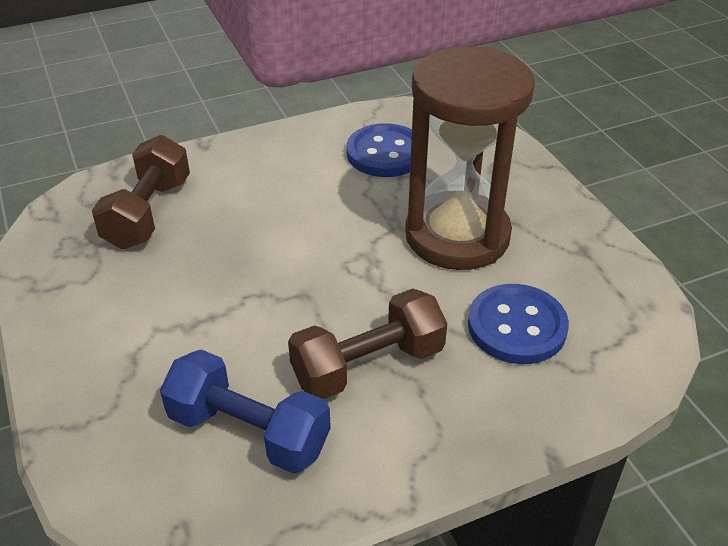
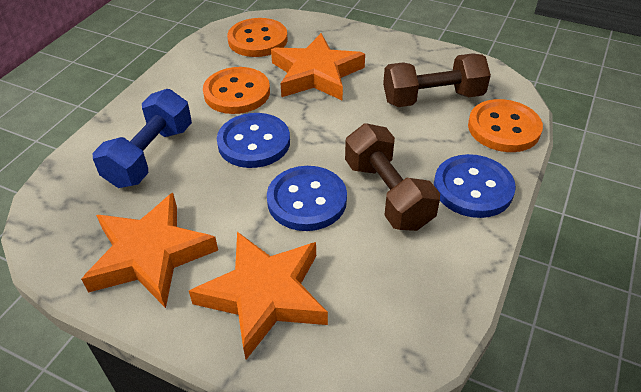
blue button: [347,123,412,177] [468,284,569,364] = 2 -> [217,113,290,168] [267,166,347,231] [434,154,516,218] = 3
brown hourglass: [405,47,535,270] = 1 -> none = 0
orange button: none = 0 -> [203,67,270,114] [227,18,288,57] [468,99,543,152] = 3
orange star: none = 0 -> [81,193,218,308] [189,232,328,360] [271,33,365,101] = 3

